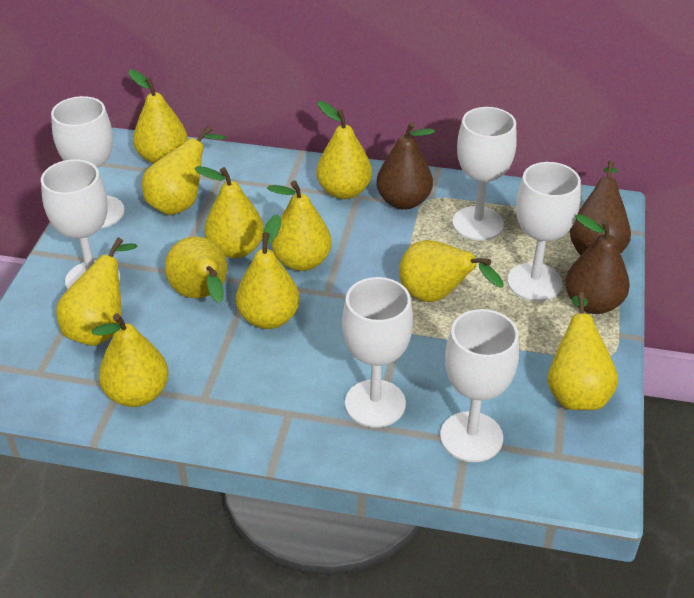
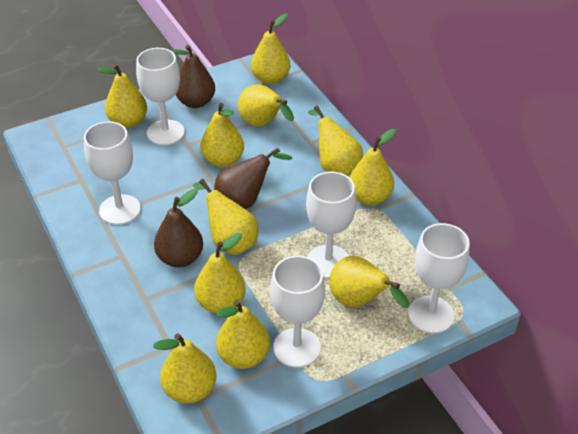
white goblet: [41,159,120,290] [51,96,125,229] [342,277,413,428] [440,309,519,462] [452,107,517,241] [507,162,581,301] = 6 -> [84,121,141,225] [136,48,185,145] [270,256,325,368] [306,171,356,278] [408,223,470,333] = 5

